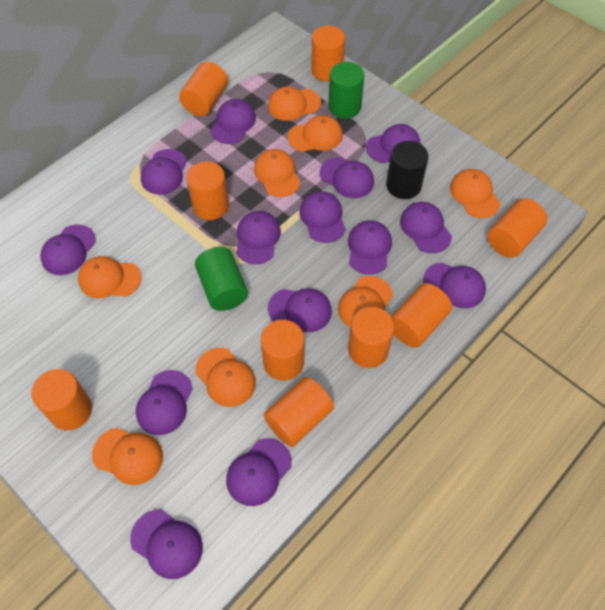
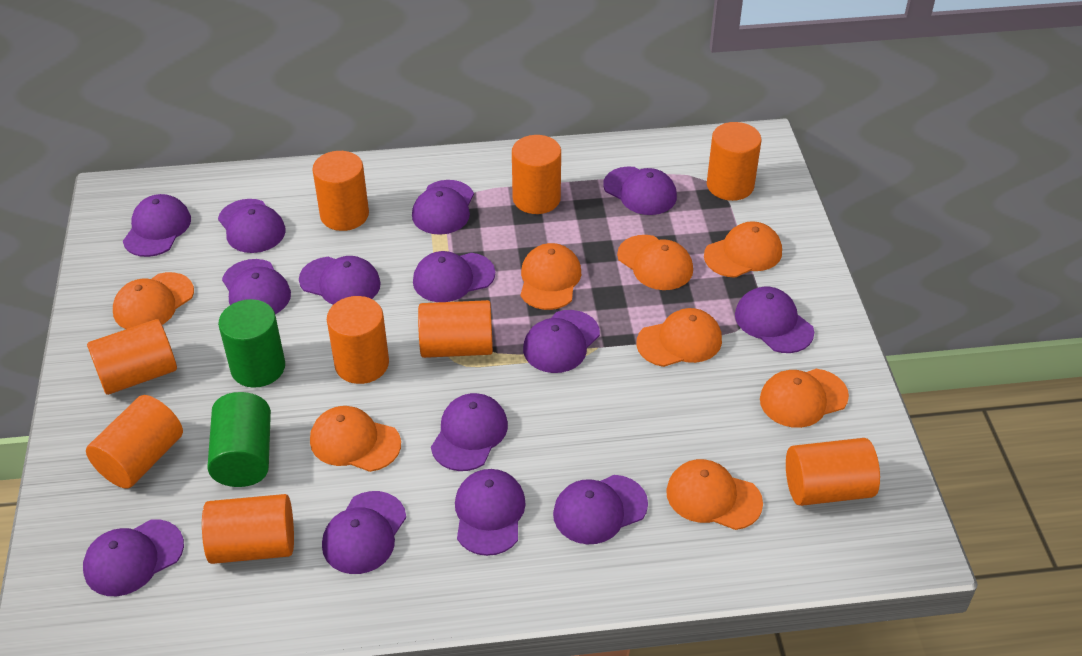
black cylinder: [386,141,429,199] = 1 -> none = 0

